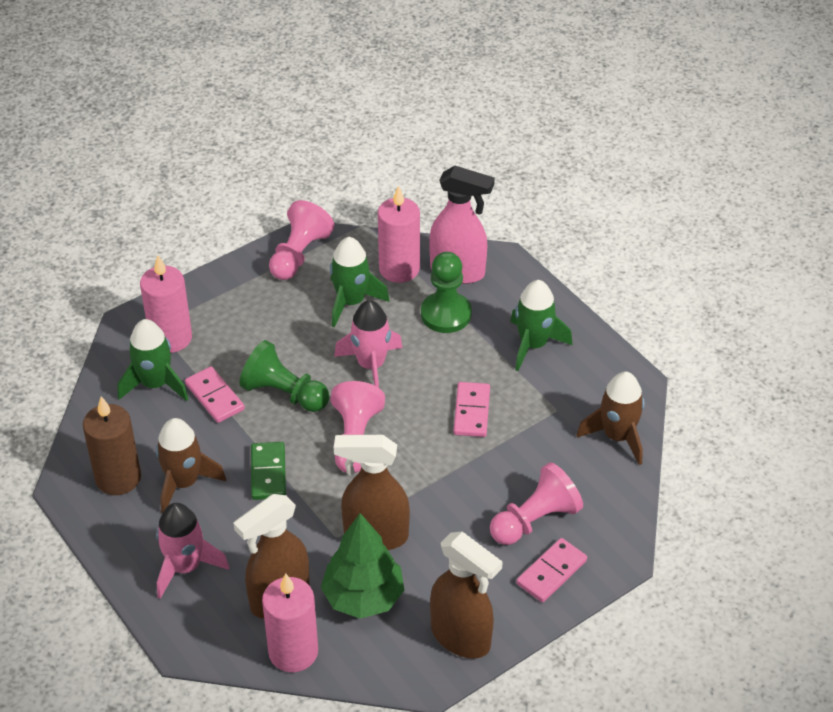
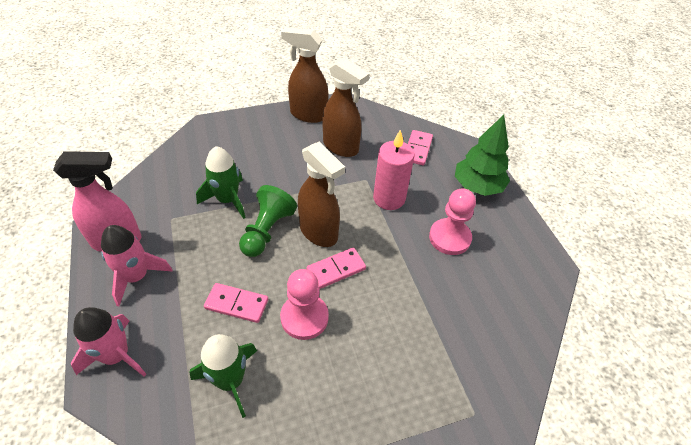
brown candle: [83,396,141,495] = 1 -> none = 0
brown rocket: [156,418,226,514] [577,372,644,465] = 2 -> none = 0
green domino: [251,442,286,500] = 1 -> none = 0
green pawn: [239,340,329,412] [421,252,472,333] = 2 -> [239,185,297,257] = 1
green rocket: [118,319,188,401] [330,237,390,327] [510,280,572,371] = 3 -> [189,334,257,418] [196,146,246,219] = 2
pink candle: [140,255,192,353] [262,573,318,672] [378,185,420,283] = 3 -> [373,130,414,210] = 1
pink pawn: [269,200,334,280] [331,381,385,473] [490,462,583,545] = 3 -> [280,269,329,340] [429,188,476,255] = 2

